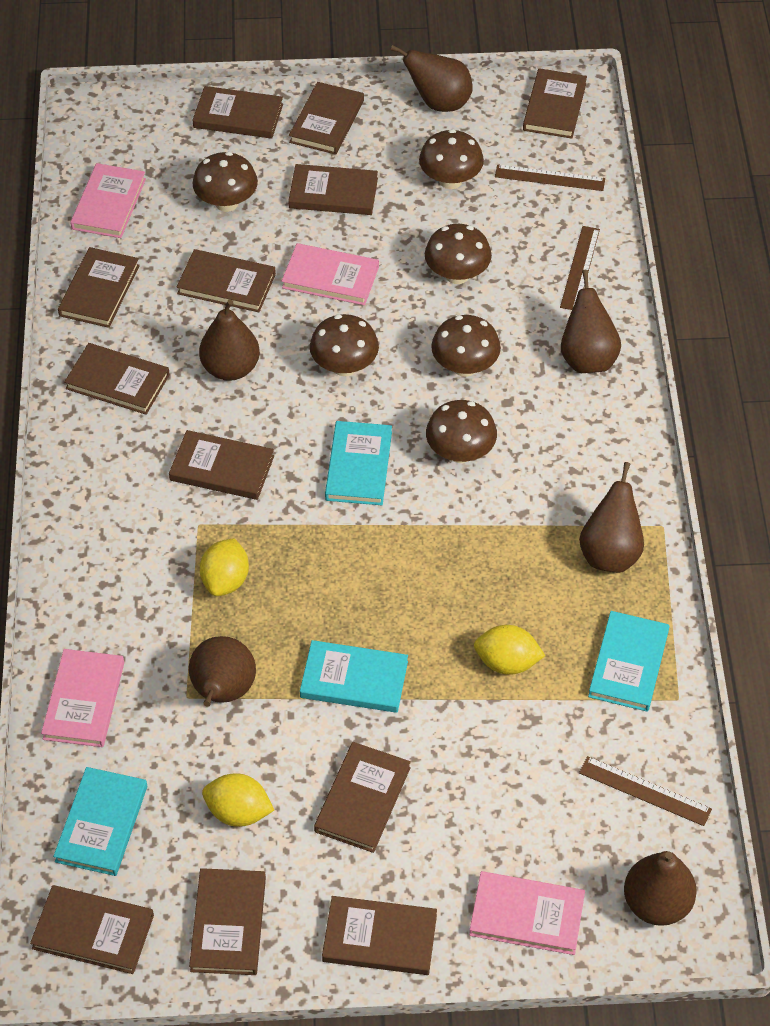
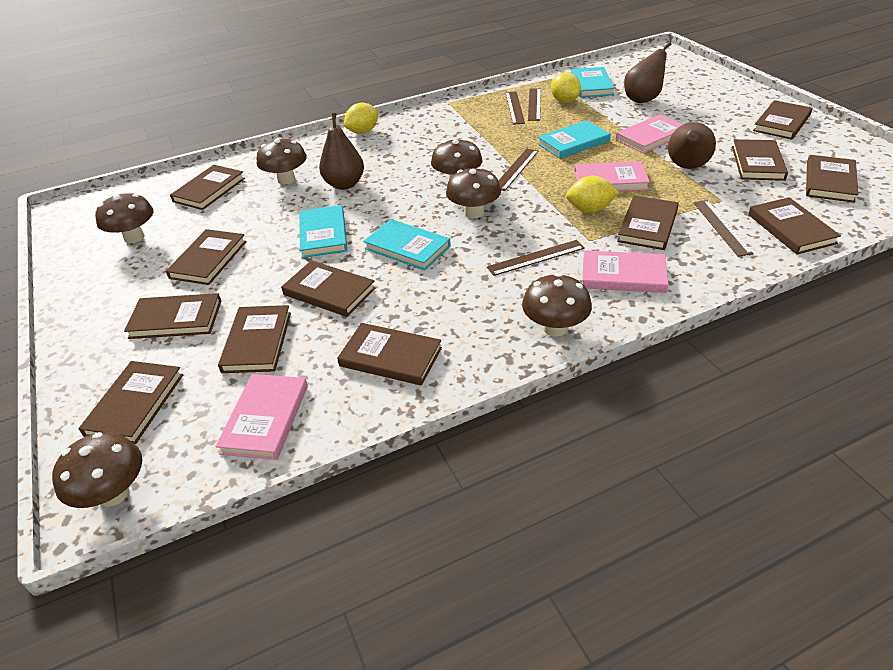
brown pear: [189,636,256,707] [199,300,260,381] [391,45,472,112] [561,270,621,373] [579,462,644,573] [624,851,697,926] = 6 -> [319,113,364,190] [624,42,671,103] [668,122,716,169] = 3
brown ruler: [495,164,605,191] [560,226,600,310] [579,756,712,826] = 3 -> [487,240,585,276] [498,149,538,191] [505,92,525,125] [528,88,541,121] [693,200,754,257] = 5

